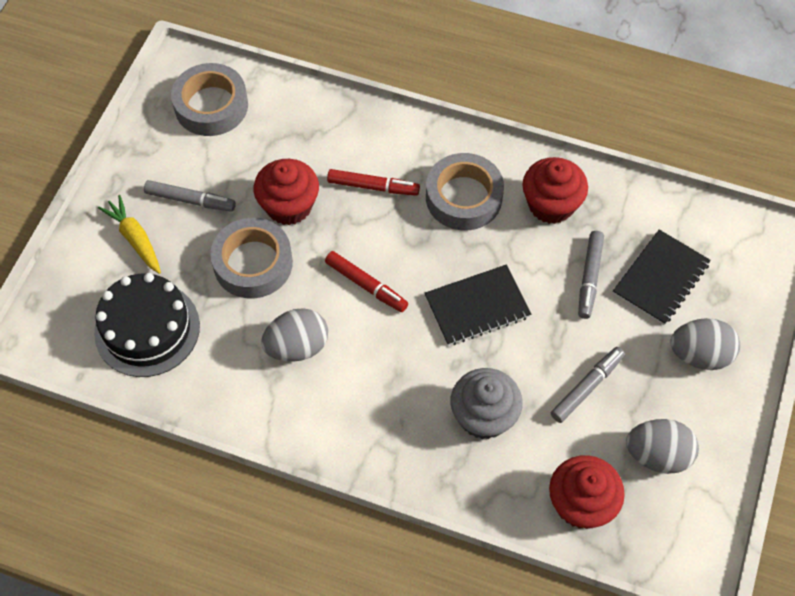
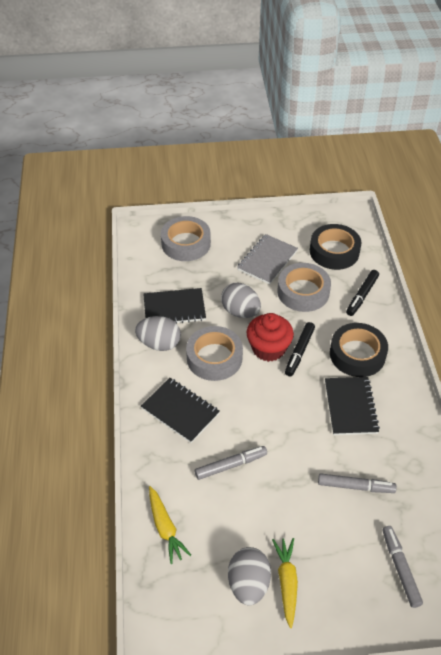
black cake: [94,273,200,377] = 1 -> none = 0
black marker: none = 0 -> [285,322,315,376] [346,270,379,316] = 2
black notebook: [425,264,531,346] [613,229,711,325] = 2 -> [141,378,220,443] [143,288,206,323] [325,377,380,435] = 3
black tape: none = 0 -> [310,224,361,270] [330,323,388,377] = 2
grey cupcake: [451,368,523,439] = 1 -> none = 0
grey notebook: none = 0 -> [237,234,298,284] = 1
red cupcake: [254,159,319,225] [522,157,588,224] [549,455,625,529] = 3 -> [247,313,294,362] = 1
red marker: [325,251,408,312] [327,169,420,196] = 2 -> none = 0
yellow carrot: [98,195,161,274] = 1 -> [149,486,191,564] [272,538,298,628] = 2

